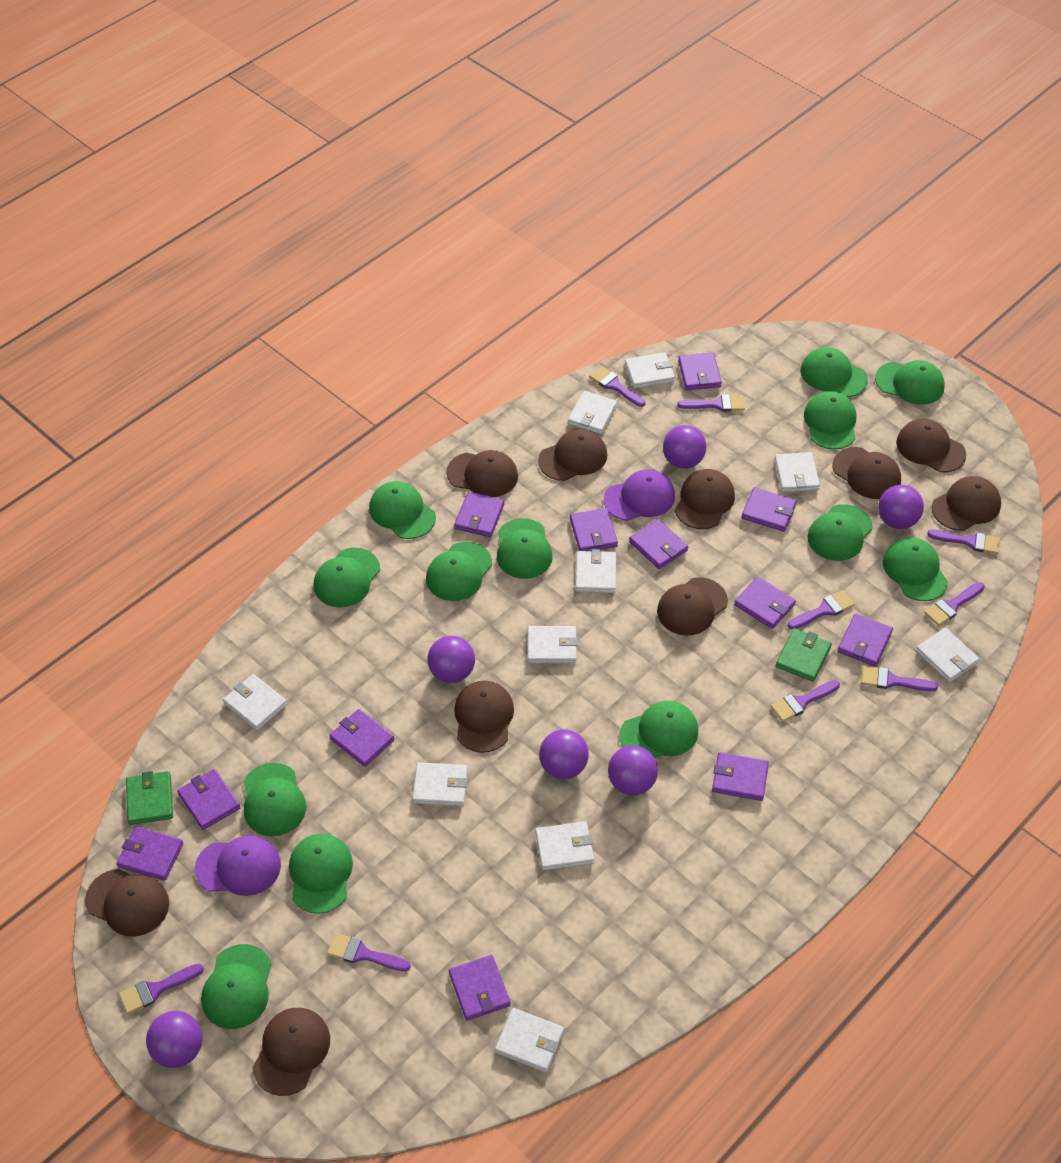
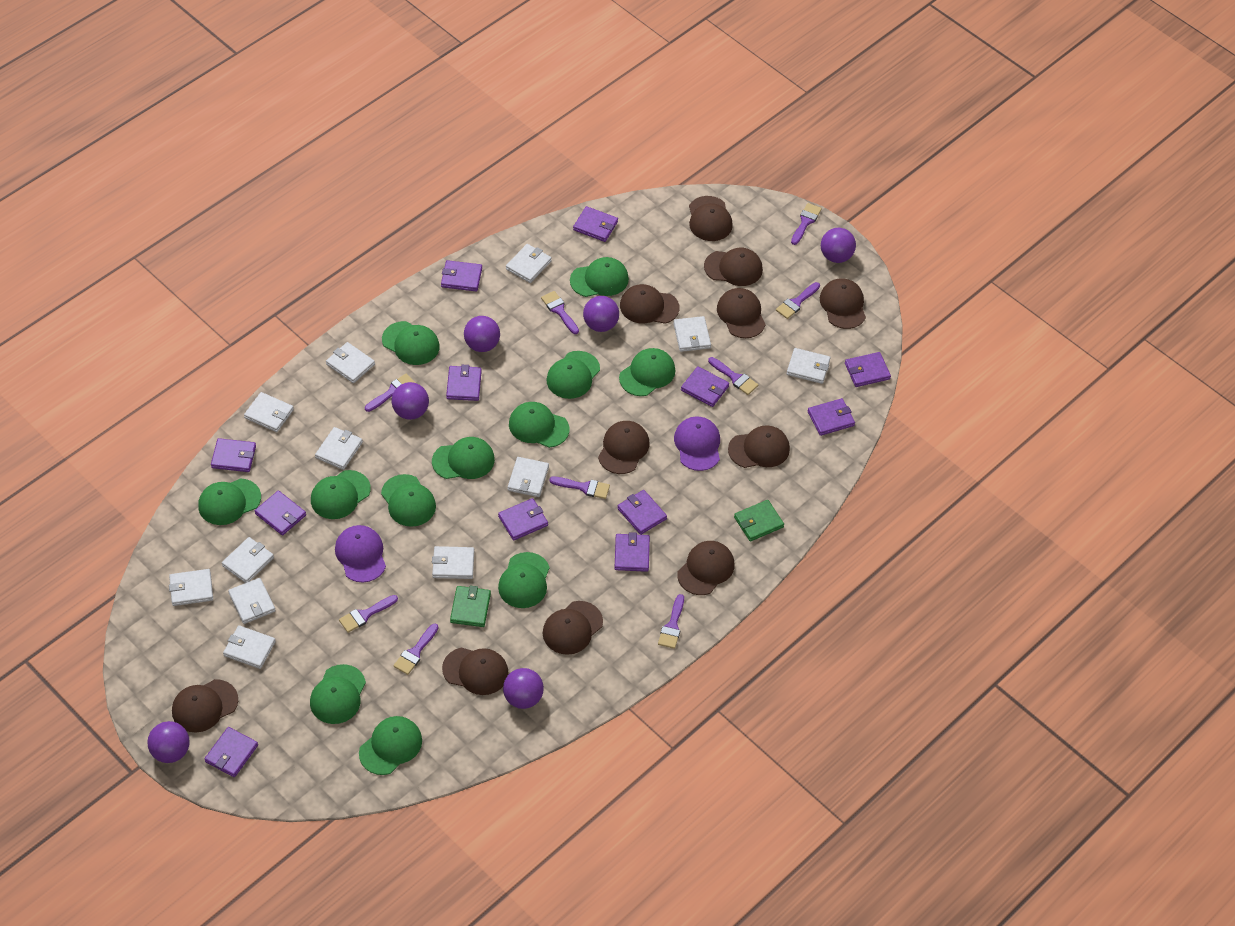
brown cap: [85,869,169,936] [252,1008,330,1096] [446,450,518,497] [454,681,514,753] [538,429,607,481] [657,577,728,636] [675,469,735,529] [832,447,901,499] [896,419,967,472] [932,476,1001,531] = 10 -> [172,679,238,733] [442,647,509,695] [543,601,603,655] [598,421,650,474] [620,284,679,324] [677,541,735,595] [689,196,733,241] [704,248,763,286] [717,288,766,338] [728,425,790,468] [820,278,866,329] = 11
green cap: [201,944,271,1029] [243,763,306,836] [289,833,353,914] [314,548,380,608] [369,481,436,539] [426,542,492,601] [497,518,553,579] [620,701,698,758] [800,347,868,397] [804,391,856,449] [807,504,873,561] [875,360,945,405] [883,537,948,601] = 13 -> [198,478,261,525] [310,664,366,724] [311,470,371,519] [359,716,422,775] [381,474,436,527] [382,321,440,365] [432,437,495,479] [498,552,550,608] [509,402,569,448] [546,351,600,399] [570,257,629,297] [619,348,675,396] = 12
white wallet: [223,674,287,730] [412,762,468,806] [495,1008,564,1072] [528,626,578,663] [535,821,594,871] [568,391,618,434] [575,549,616,593] [625,352,675,389] [774,452,820,492] [916,628,979,683] = 10 -> [169,569,213,606] [222,537,274,583] [223,625,276,669] [228,578,276,624] [244,392,294,432] [315,427,363,470] [326,342,375,383] [432,546,474,579] [506,244,552,283] [508,457,549,497] [673,316,711,352] [787,348,830,384] = 12

